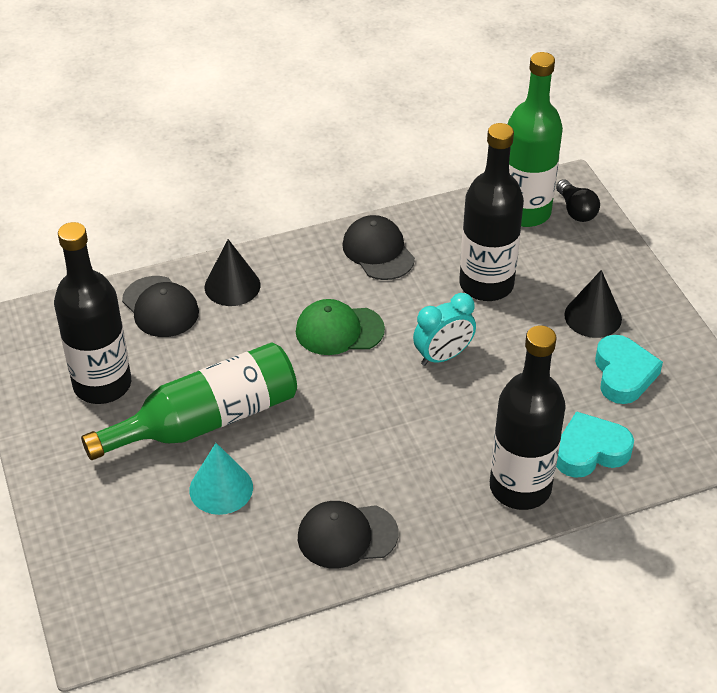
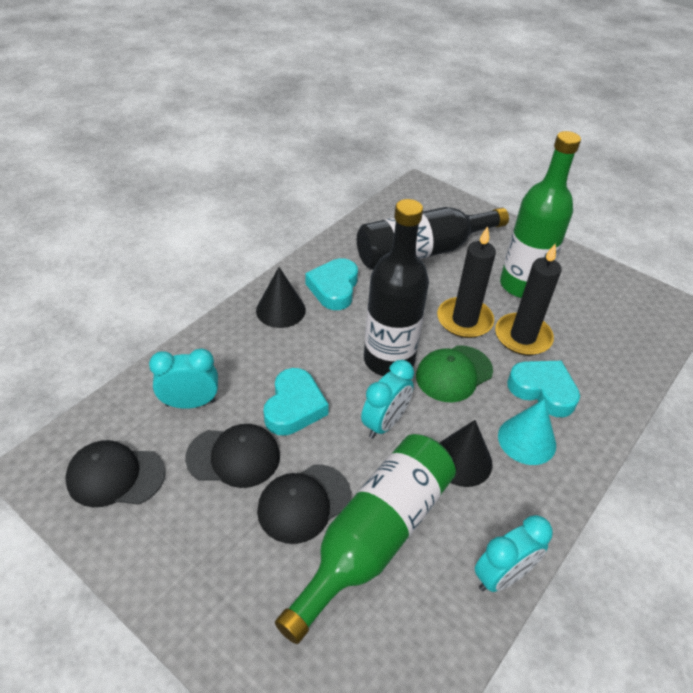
black bottle: [54,222,131,404] [459,123,524,301] [490,326,566,510] = 3 -> [357,207,509,270] [364,199,429,376] = 2
black candle: none = 0 -> [437,226,496,338] [495,244,562,355] = 2
black light bulb: [556,180,600,222] = 1 -> none = 0
turquoise clock: [413,293,476,366] = 1 -> [149,348,218,409] [361,360,414,438] [474,515,553,592] = 3
turquoise heart: [556,411,634,478] [595,335,663,404] = 2 -> [263,368,329,436] [305,258,358,310] [507,361,580,417] = 3

